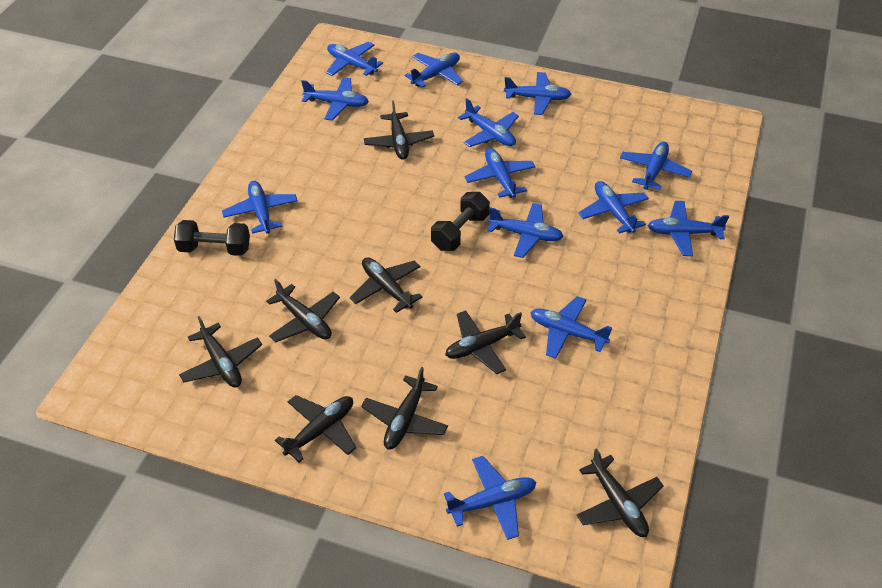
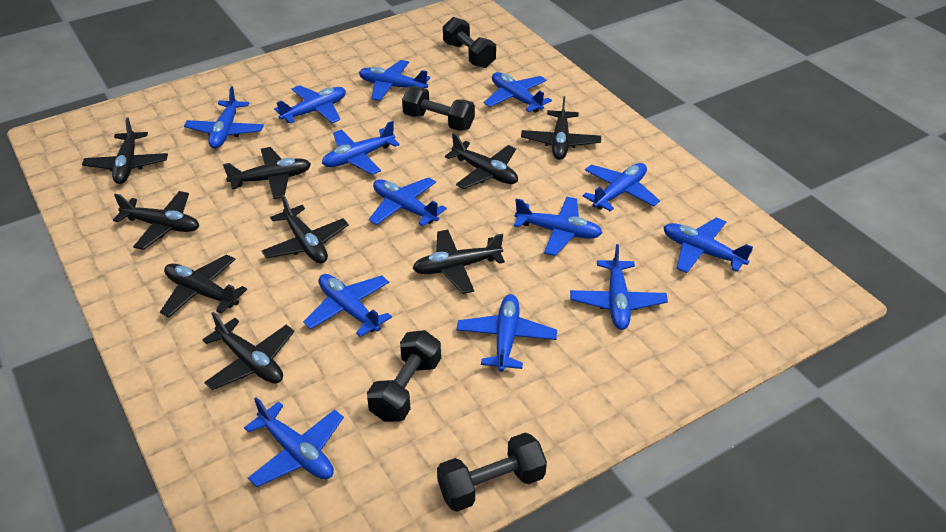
black dumbbell: [174,220,250,256] [431,192,490,251] = 2 -> [367,330,441,422] [402,86,475,131] [437,433,547,511] [443,17,496,68] = 4
black plane: [179,316,262,388] [266,279,340,342] [275,395,356,462] [350,257,423,313] [361,367,448,449] [364,101,434,160] [445,310,526,374] [577,448,664,537] = 8 -> [82,117,168,184] [113,191,199,250] [160,254,247,317] [202,312,295,390] [223,147,311,199] [262,195,349,264] [412,230,505,294] [445,133,518,189] [521,96,601,160] = 9

